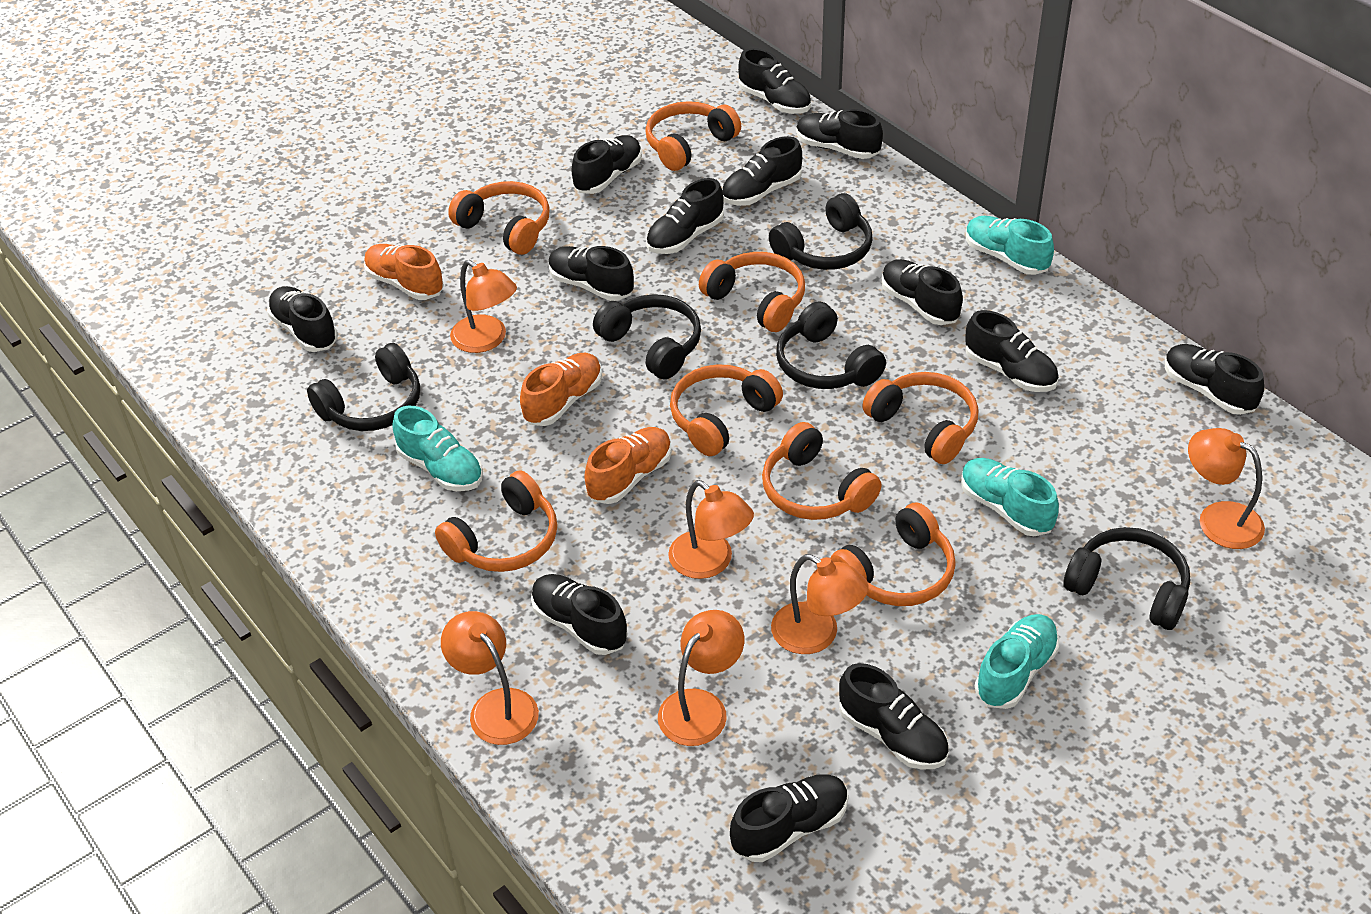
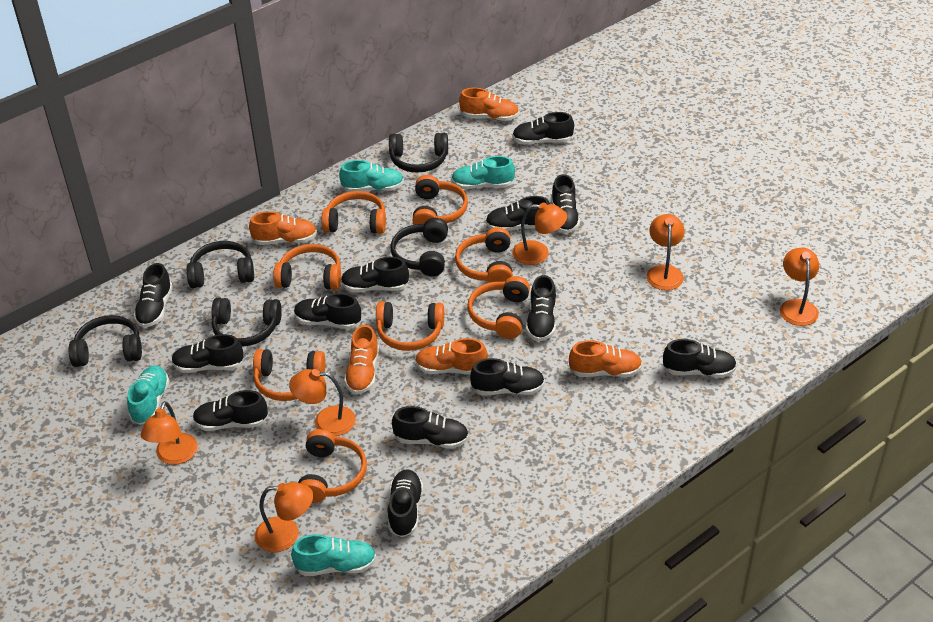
orange shoe: [364,244,444,300] [520,353,602,426] [584,427,672,504] = 3 -> [249,211,317,245] [344,325,379,394] [415,338,488,375] [459,88,519,121] [569,340,642,377] = 5

